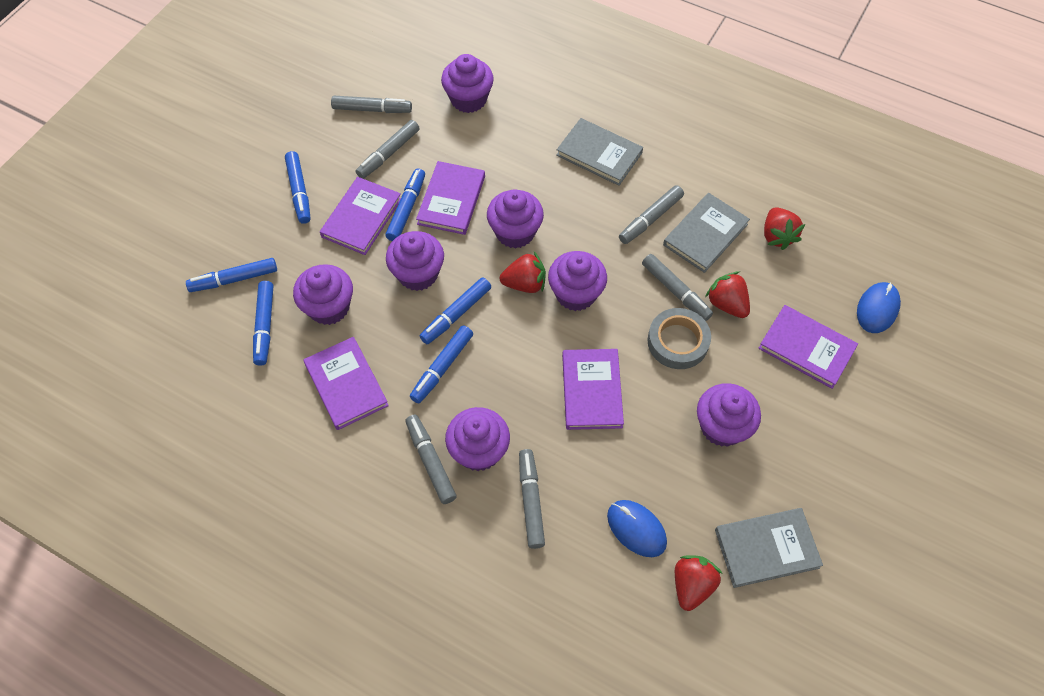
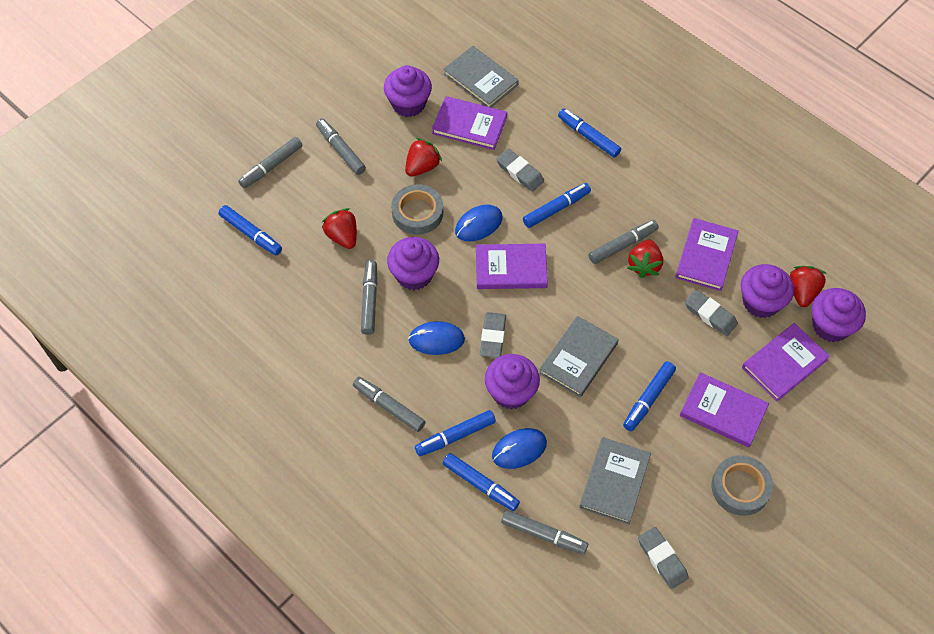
blue mouse: [607,500,667,557] [857,282,901,333] = 2 -> [408,321,465,355] [455,204,503,242] [492,428,547,469] = 3
grey eraser: none = 0 -> [480,312,506,358] [496,149,544,192] [638,527,689,589] [685,290,738,336] = 4
grey tape: [647,308,711,369] = 1 -> [391,184,443,235] [711,455,773,516] = 2
purple cupcake: [293,264,353,325] [386,231,444,291] [441,54,494,113] [445,407,510,471] [487,189,544,249] [548,251,607,311] [697,383,761,447] = 7 -> [384,65,432,117] [387,237,439,290] [485,354,540,410] [741,264,794,318] [812,288,866,342] = 5

